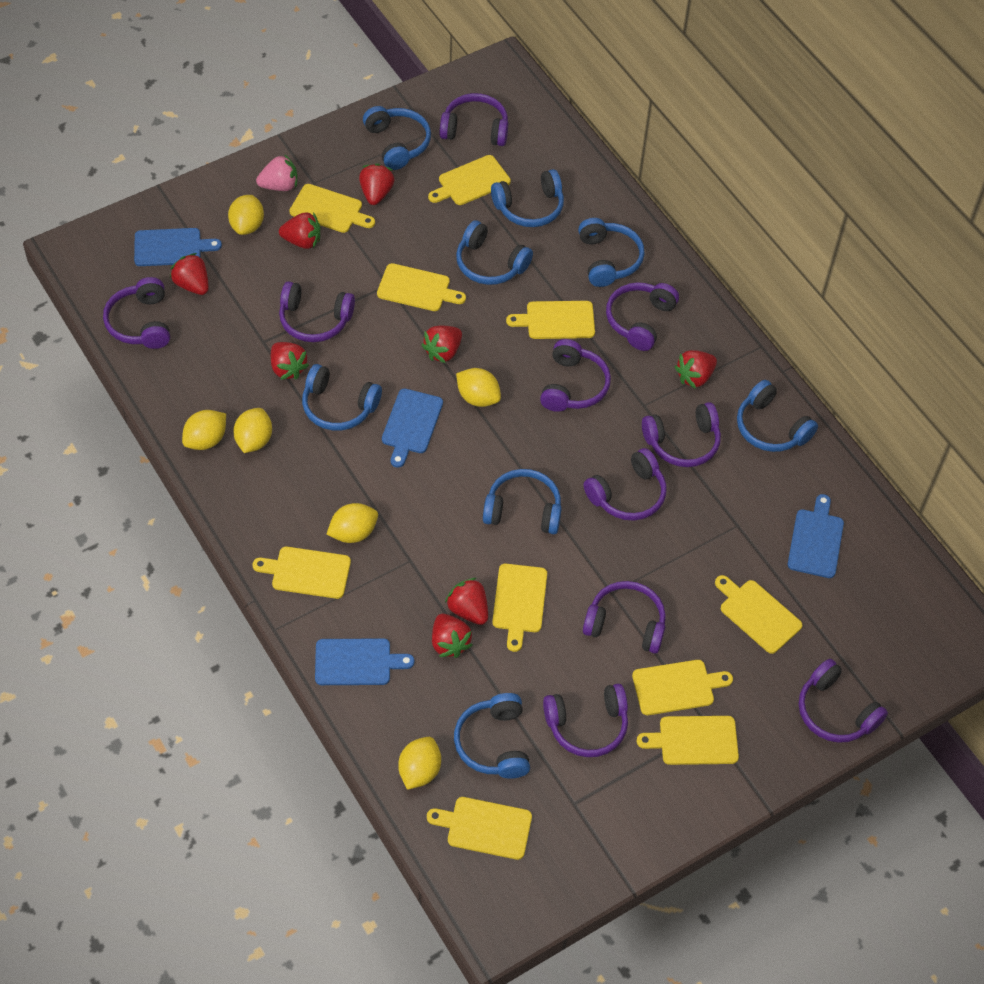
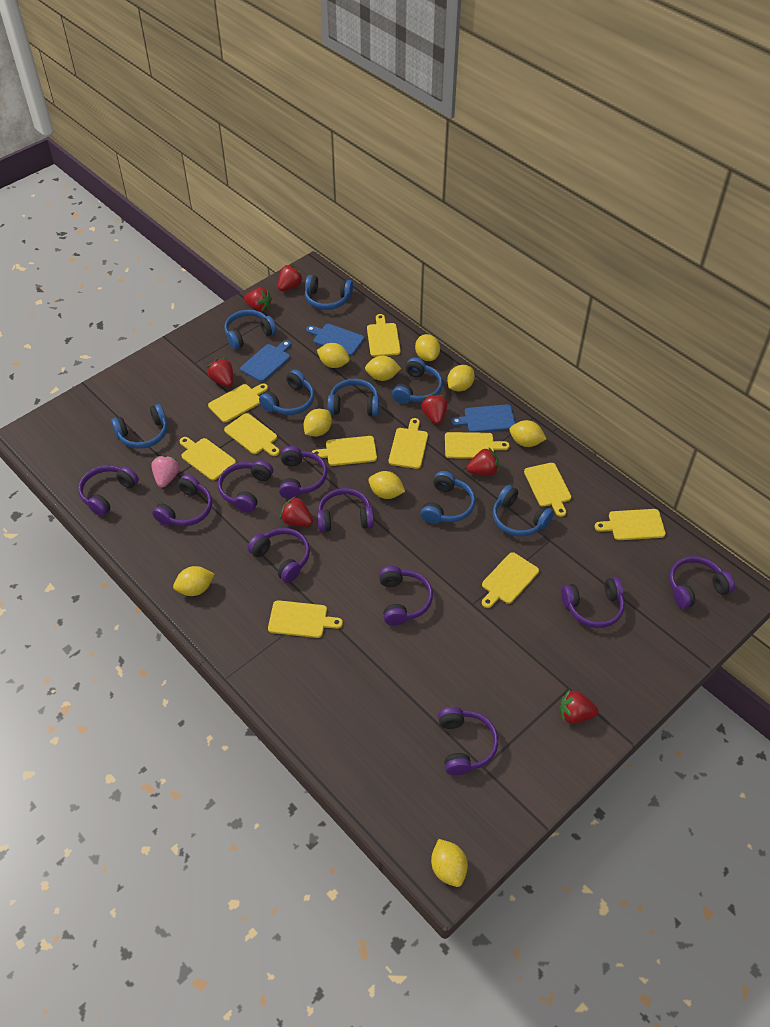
blue cutting board: [134,228,222,266] [315,638,414,685] [382,389,443,468] [788,494,844,578] = 4 -> [240,340,291,382] [306,324,364,356] [451,404,516,433] = 3
red strawberry: [170,253,209,295] [271,342,309,380] [279,212,320,249] [359,163,395,205] [421,326,462,363] [432,614,472,658] [445,578,488,625] [675,350,717,389] = 8 -> [208,358,233,387] [244,288,272,312] [278,265,303,291] [280,496,313,526] [421,394,448,425] [466,447,499,476] [560,690,598,724] = 7
yellow cutting board: [253,547,351,599] [289,184,375,233] [377,263,466,311] [427,797,532,860] [428,155,511,205] [492,564,547,652] [506,301,595,339] [632,660,733,715] [637,716,739,765] [715,575,802,654] = 10 -> [180,437,236,480] [208,383,268,423] [224,413,280,456] [268,600,343,638] [312,436,377,466] [367,314,401,357] [389,418,428,469] [445,432,510,459] [482,552,539,608] [524,463,571,517] [595,509,666,540] = 11
yellow lemon: [182,410,226,450] [228,195,264,235] [233,408,272,453] [326,503,378,543] [398,737,441,790] [456,368,501,407] = 6 -> [173,566,215,596] [303,409,332,437] [317,343,350,368] [365,356,401,381] [368,471,405,499] [415,334,440,361] [431,839,468,887] [447,365,475,392] [509,420,546,447] = 9

